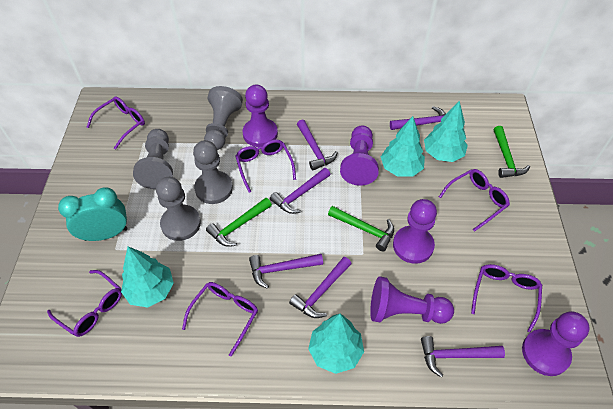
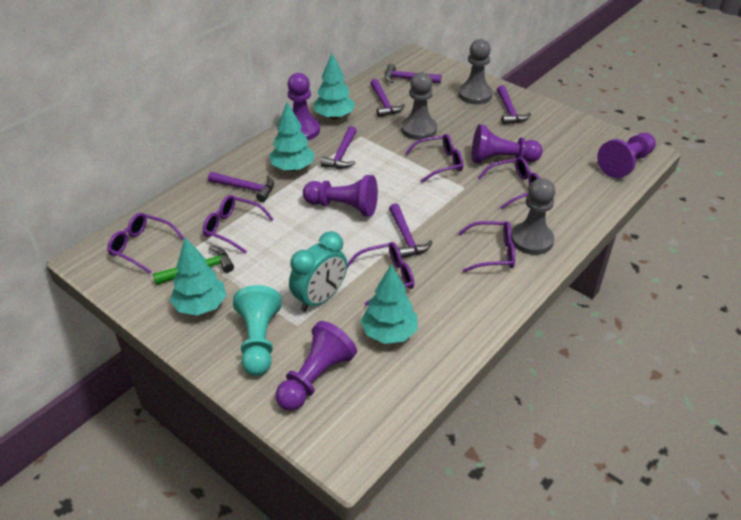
green hammer: [206,198,272,247] [328,206,394,251] [494,126,530,178] = 3 -> [153,246,234,285] = 1
grey pawn: [133,129,173,189] [156,177,201,241] [193,140,233,204] [204,86,243,150] = 4 -> [401,72,437,140] [458,39,493,104] [511,178,555,255] = 3
turquoise pawn: none = 0 -> [233,285,282,376] = 1

